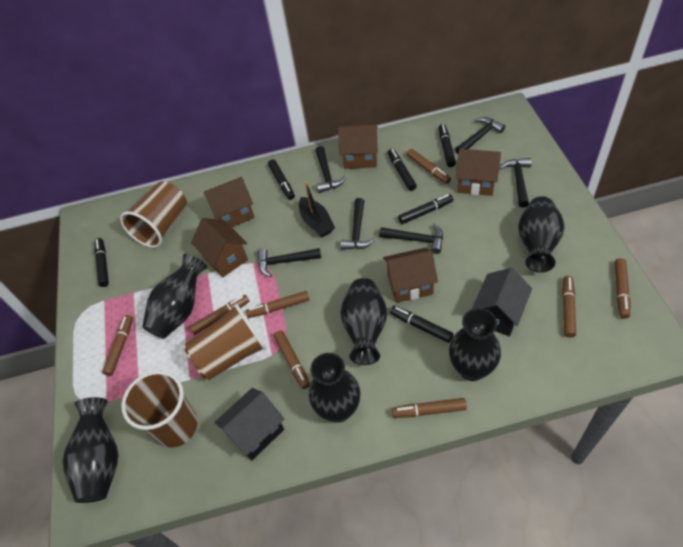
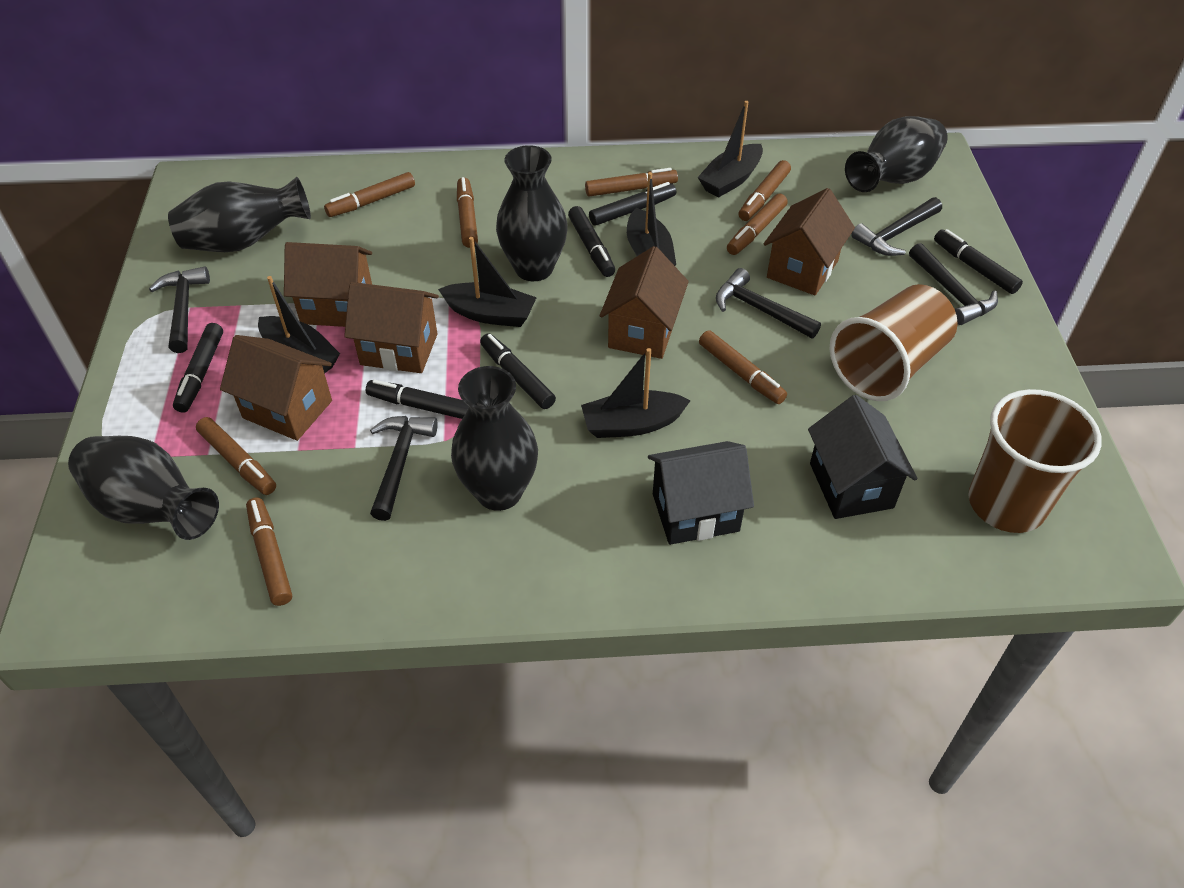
black boat: [299,182,335,237] = 1 -> [258,276,340,374] [438,237,537,327] [581,348,691,438] [627,172,676,266] [698,101,763,198] = 5
black hammer: [257,248,321,277] [315,146,346,193] [341,198,375,250] [379,224,443,254] [455,117,505,154] [499,158,532,207] = 6 -> [149,266,210,353] [370,416,438,521] [716,268,821,338] [851,197,942,256] [909,243,998,325] = 5
black vase: [63,397,118,503] [142,254,207,339] [309,353,361,423] [340,278,387,365] [449,308,501,381] [518,196,564,273] = 6 -> [68,436,219,540] [168,177,311,252] [451,366,538,511] [496,145,568,281] [845,116,948,192] = 5
brown cup: [120,181,187,248] [121,371,198,448] [185,304,266,380] = 3 -> [830,284,958,401] [968,389,1102,533] = 2

